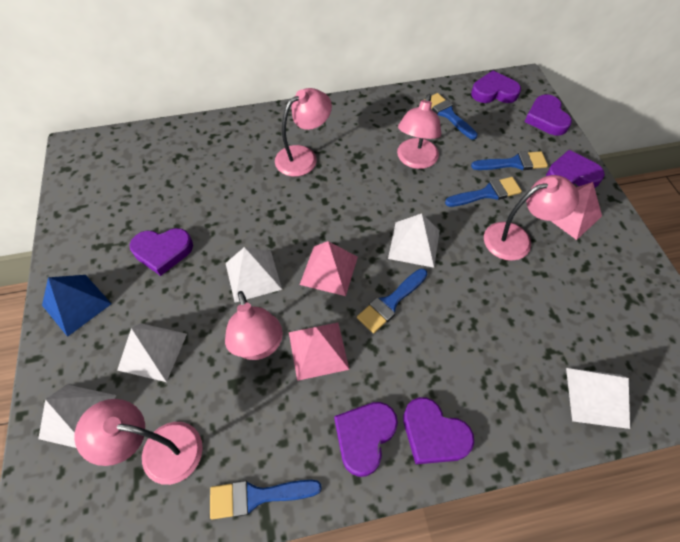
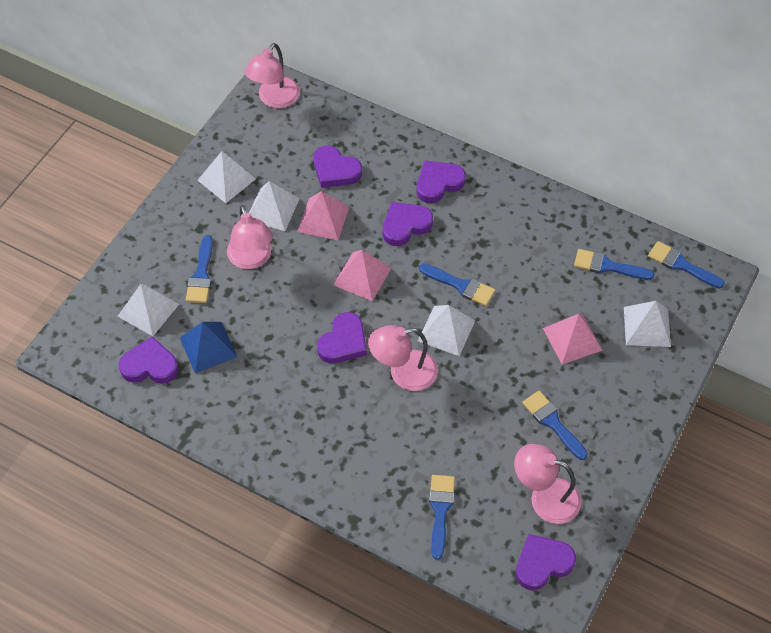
blue brush: [210,480,322,520] [357,269,427,333] [424,93,478,140] [445,177,522,207] [471,151,548,170] = 5 -> [186,235,213,303] [419,263,495,306] [429,475,455,560] [522,391,588,460] [574,249,654,280] [648,241,725,289] = 6
pink lamp: [74,399,203,485] [225,291,283,360] [275,88,332,177] [397,94,441,169] [484,175,579,261] = 5 -> [227,205,273,269] [244,43,300,108] [368,325,438,391] [514,444,581,524] = 4

